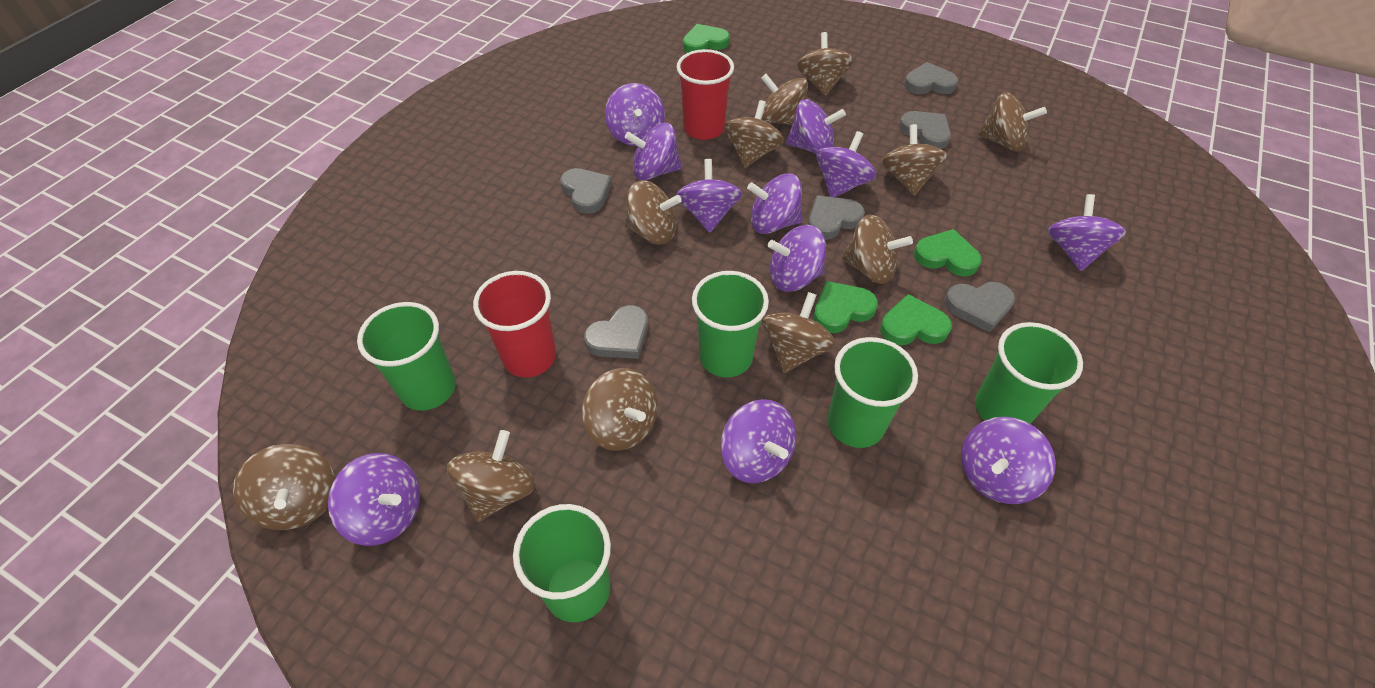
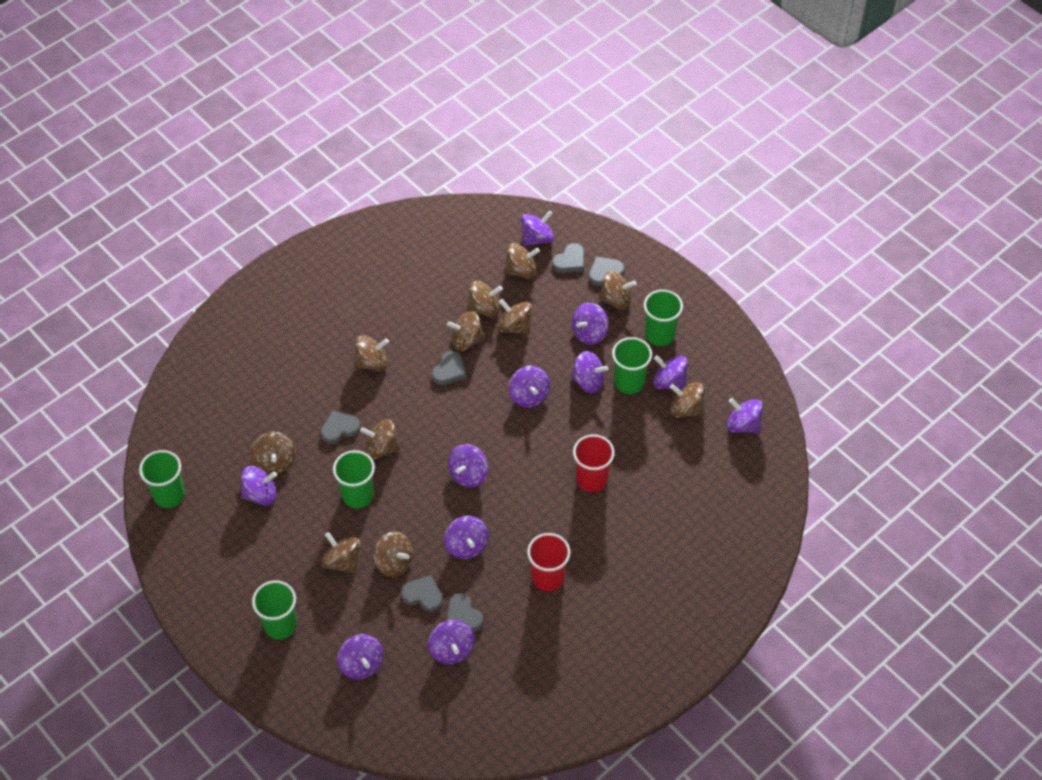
green heart: [683,24,730,53] [813,281,878,333] [880,294,952,345] [914,229,982,276] = 4 -> none = 0

